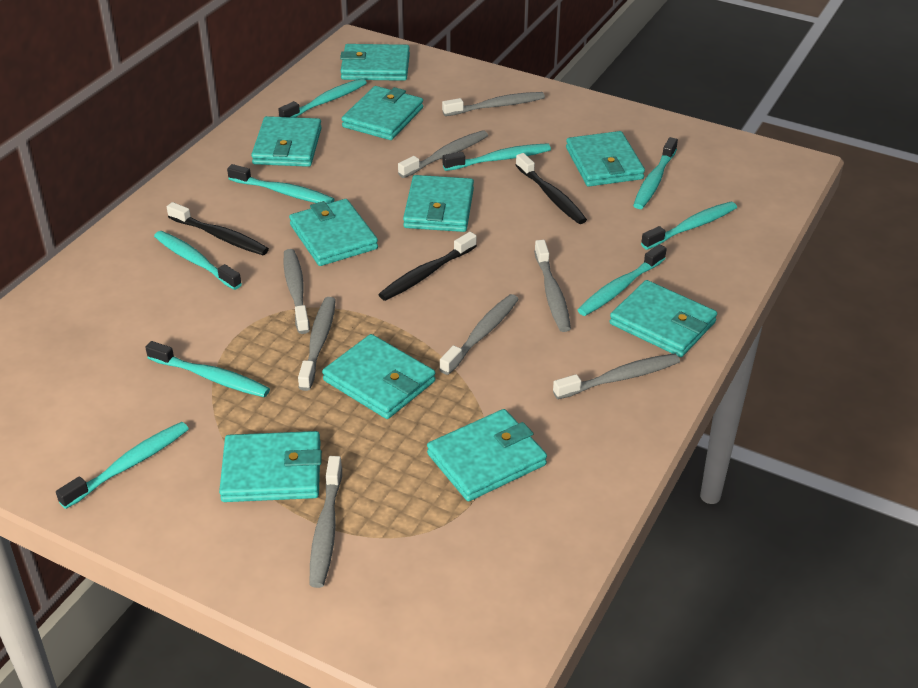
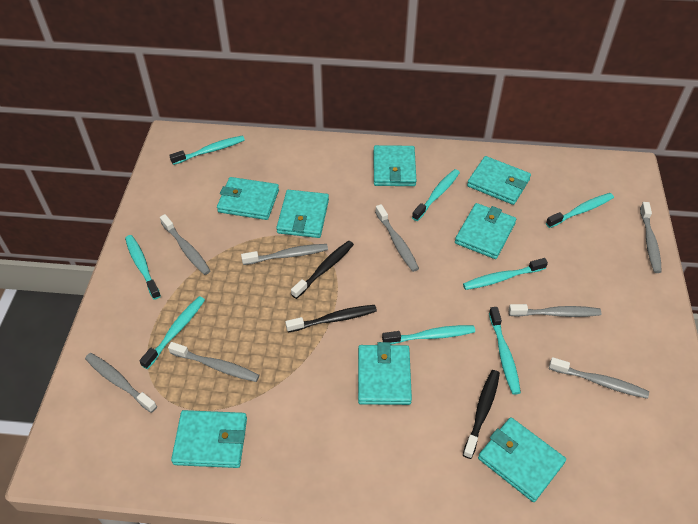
turquoise toothbrush: [56,422,189,509] [145,341,270,397] [154,231,242,290] [227,164,335,204] [278,78,367,117] [443,143,551,171] [578,244,667,316] [633,137,678,209] [641,202,737,250] = 9 -> [125,235,161,300] [139,296,205,369] [169,135,245,165] [382,325,475,345] [412,169,460,221] [463,258,548,290] [489,307,521,395] [546,193,614,228] = 8
turquoise wallet: [219,431,322,502] [251,116,322,167] [289,199,378,266] [322,334,435,419] [340,44,410,81] [342,86,423,140] [403,175,474,232] [427,409,547,501] [566,131,645,186] [609,280,717,357] = 10 -> [171,410,247,468] [217,177,279,220] [276,190,329,238] [358,342,412,405] [374,145,416,186] [455,203,516,259] [467,156,531,205] [478,417,566,502] = 8

